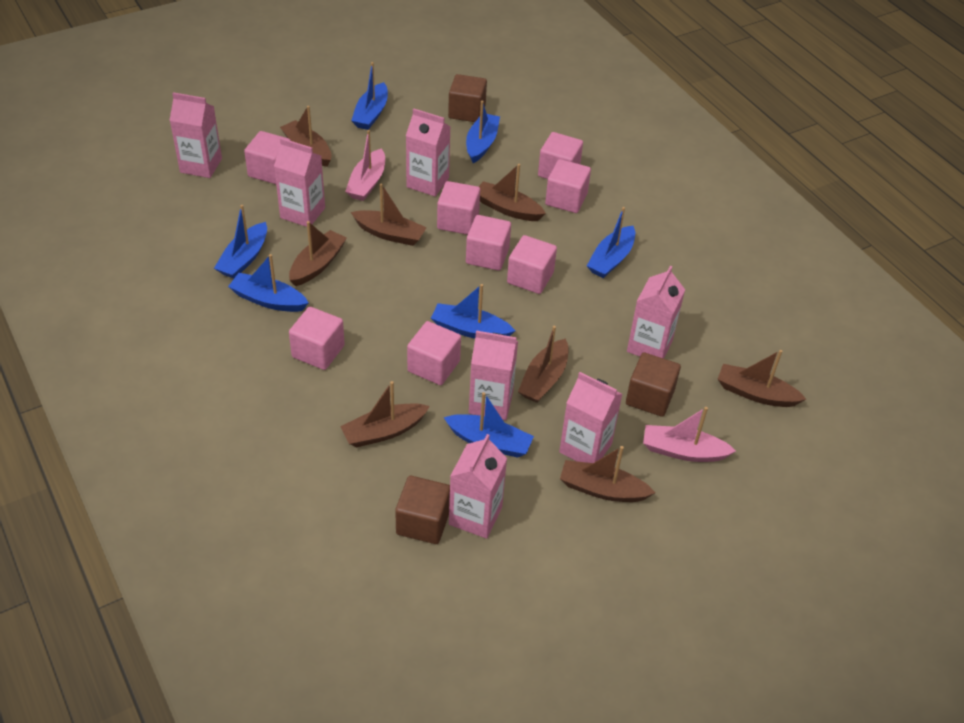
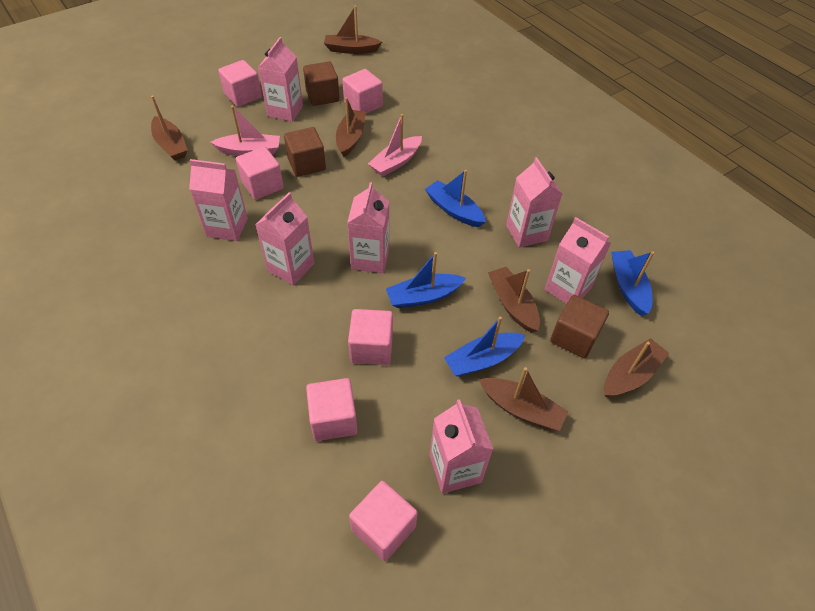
blue boat: [214,205,267,278] [228,254,308,312] [351,62,388,130] [431,284,515,339] [444,392,534,458] [466,101,500,163] [587,207,635,278] = 7 -> [386,252,466,308] [425,170,486,227] [444,317,525,377] [611,250,654,316] = 4
brown boat: [280,106,331,167] [289,221,347,286] [340,381,430,447] [351,183,427,246] [478,164,546,221] [518,326,569,403] [560,446,655,502] [718,350,806,407] = 8 -> [151,95,188,161] [324,6,382,54] [336,97,366,157] [479,367,569,431] [488,267,540,333] [604,338,669,397] = 6
pink cube: [244,131,291,184] [289,307,345,370] [407,321,461,385] [437,181,480,235] [466,215,511,271] [507,235,557,294] [538,132,583,179] [545,159,591,213] = 8 -> [218,60,262,107] [236,147,284,200] [306,378,357,441] [342,69,383,114] [348,309,393,365] [349,481,418,561] = 6

